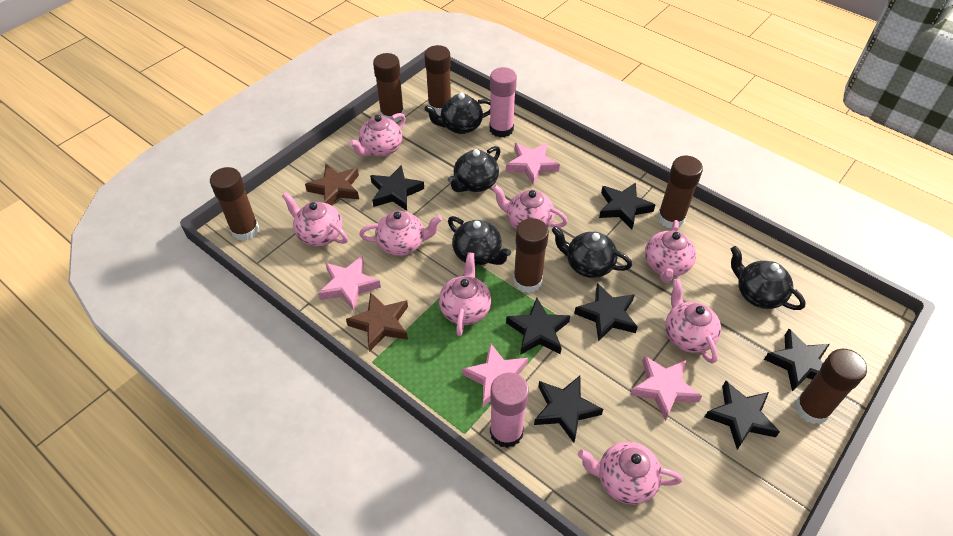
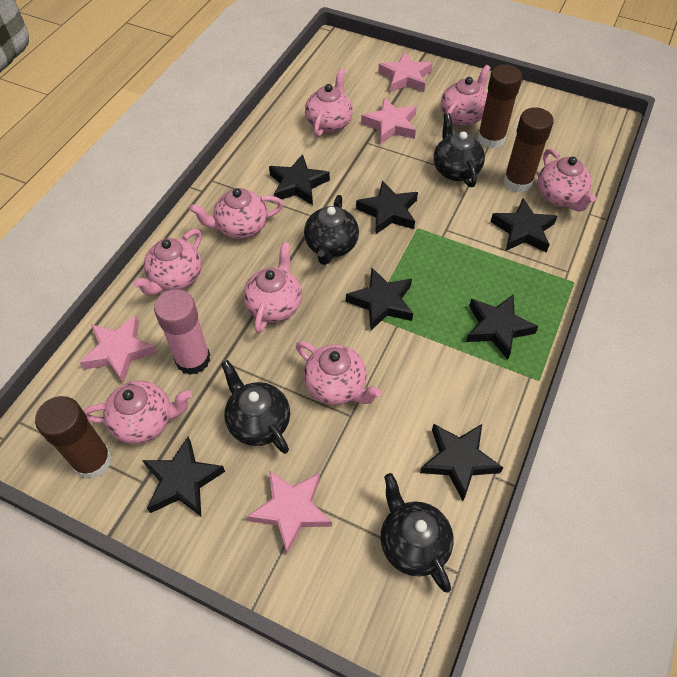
black teapot: [424,93,490,134] [448,146,501,192] [448,216,511,265] [552,226,632,278] [731,246,806,310] = 5 -> [221,360,290,454] [304,195,359,265] [381,473,454,593] [434,113,485,187] = 4
brown glue stick: [210,167,259,241] [373,53,404,122] [424,45,451,115] [513,218,549,293] [657,156,703,228] [795,349,867,424] = 6 -> [35,396,112,479] [477,65,522,148] [503,107,554,192] = 3
brown star: [305,164,359,205] [346,292,408,352] = 2 -> none = 0
pink glue stick: [489,67,517,137] [490,372,529,448] = 2 -> [154,289,210,375] = 1

